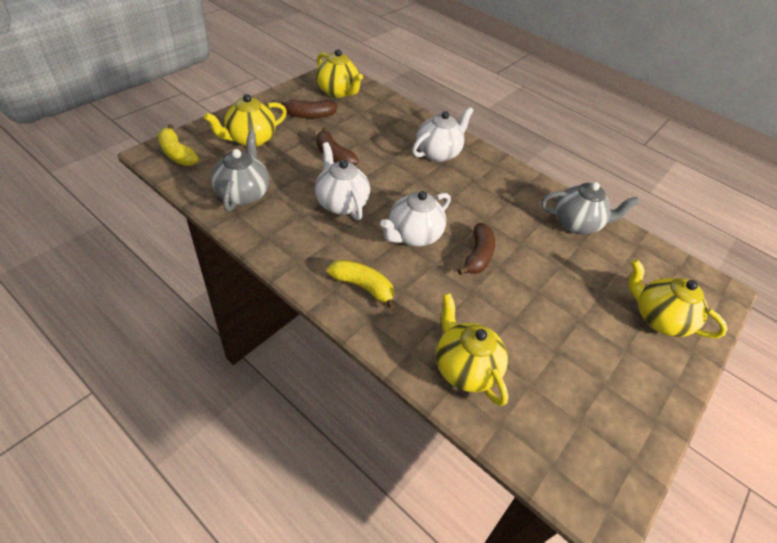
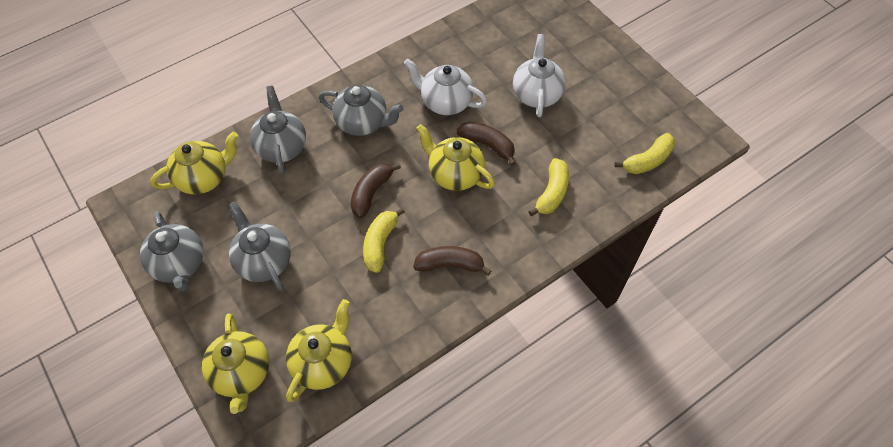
grey teapot: [211,132,269,211] [541,182,639,234] = 2 -> [140,211,204,291] [229,201,291,290] [250,86,306,173] [319,85,403,136] = 4
white teapot: [315,142,370,220] [380,191,451,246] [412,107,474,162] = 3 -> [404,59,487,115] [513,34,566,117] = 2
yellow banana: [158,124,199,166] [327,260,396,310] = 2 -> [363,208,405,273] [528,158,569,216] [615,133,675,174] = 3

